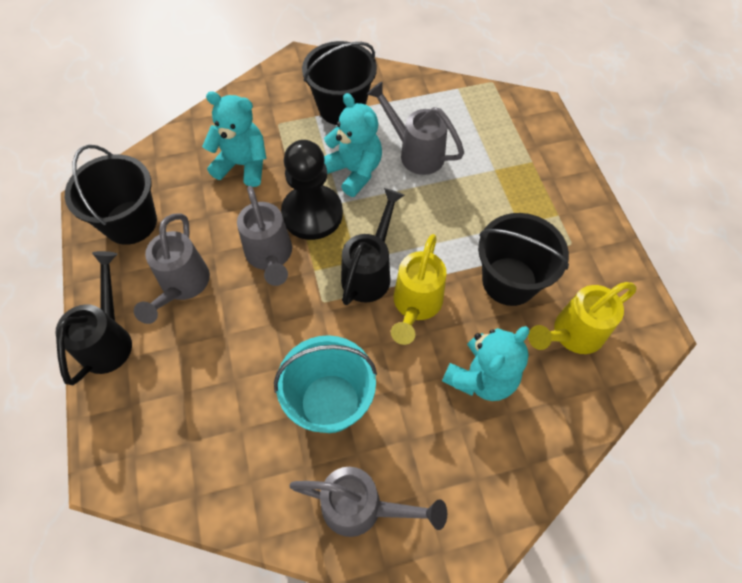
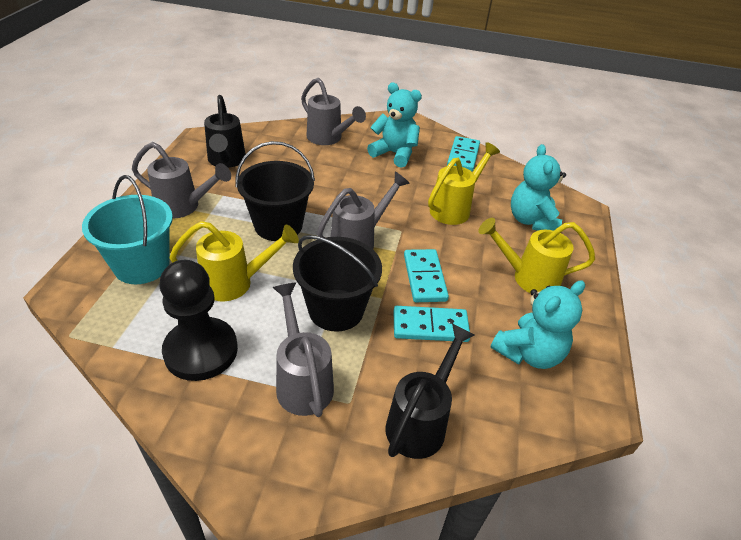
black bucket: [65,145,157,245] [302,41,377,125] [478,213,569,306] = 3 -> [236,141,315,241] [293,235,382,332] = 2
turquoise domino: none = 0 -> [393,306,470,342] [404,249,449,302] [447,136,480,171] = 3
yellow watering can: [391,234,447,345] [528,282,637,354] = 2 -> [169,221,299,301] [428,142,500,225] [479,218,595,293] = 3

